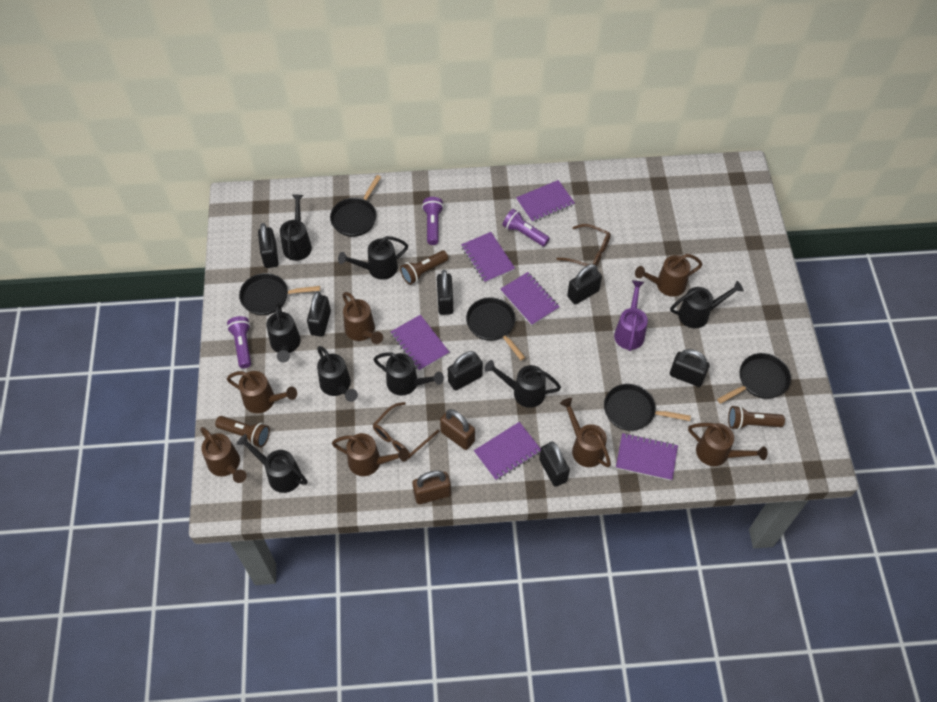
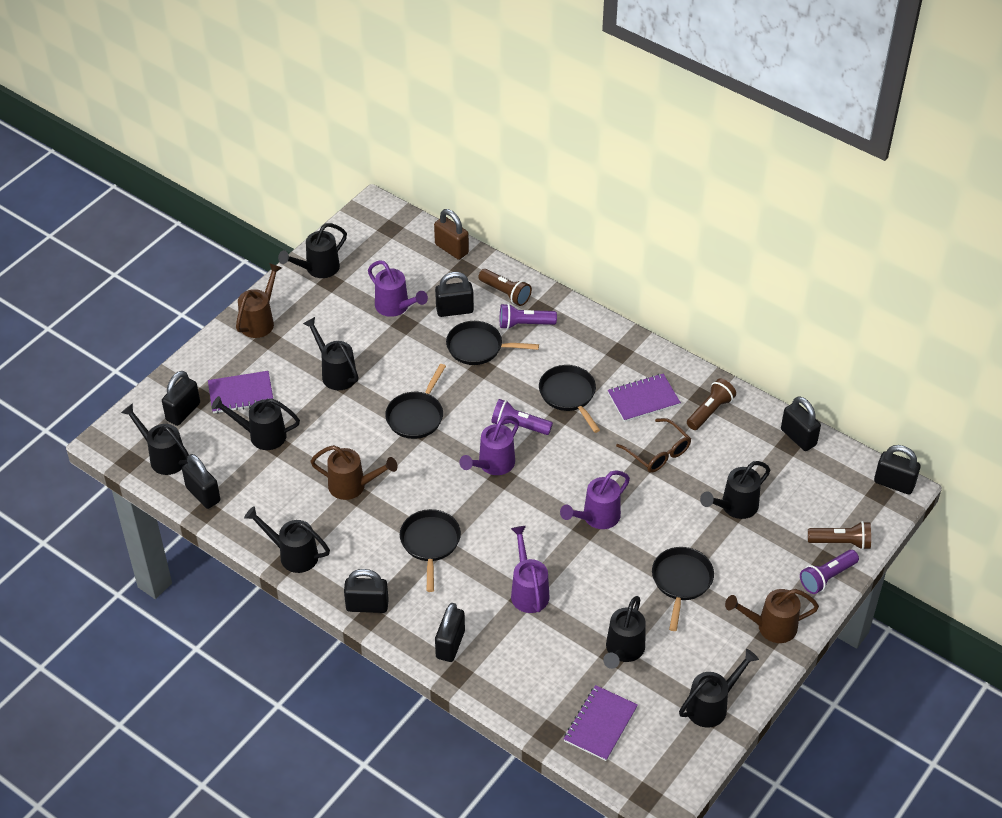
brown glasses: [373,402,439,459] [556,224,611,266] = 2 -> [616,418,691,473] = 1
brown padlock: [413,471,451,504] [440,409,475,450] = 2 -> [434,209,469,260] = 1
brown watering can: [200,427,247,483] [227,371,297,413] [332,433,409,476] [342,292,383,344] [560,398,611,467] [635,254,703,297] [688,423,767,466] = 7 -> [236,263,282,338] [310,445,397,500] [725,589,819,643] = 3
purple notebook: [391,315,449,371] [461,232,515,283] [474,422,541,480] [500,272,560,326] [516,180,575,223] [616,433,678,481] = 6 -> [208,371,273,413] [564,685,638,761] [608,374,681,422] = 3
purple watering can: [614,280,648,351] = 1 -> [368,260,428,317] [459,416,519,475] [511,526,550,613] [560,470,630,529] = 4

